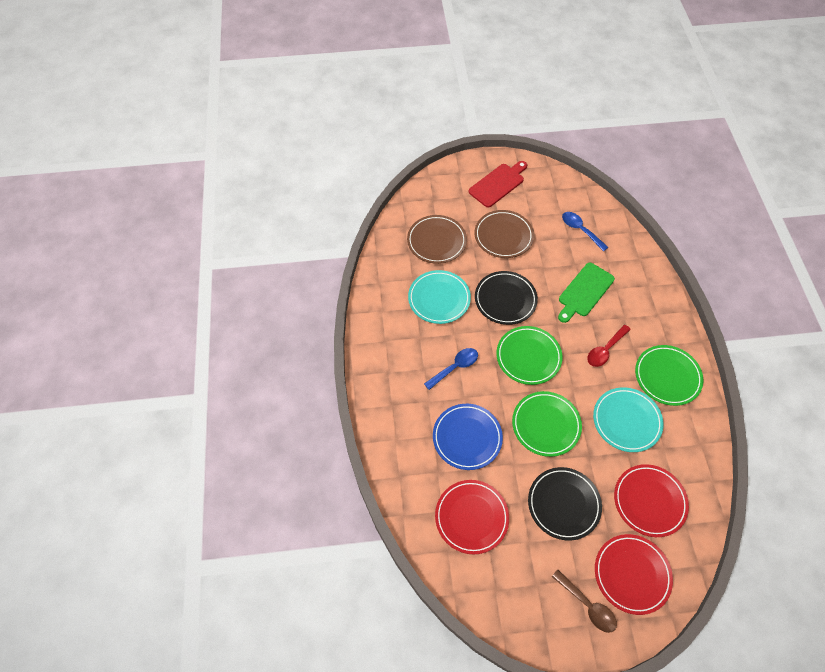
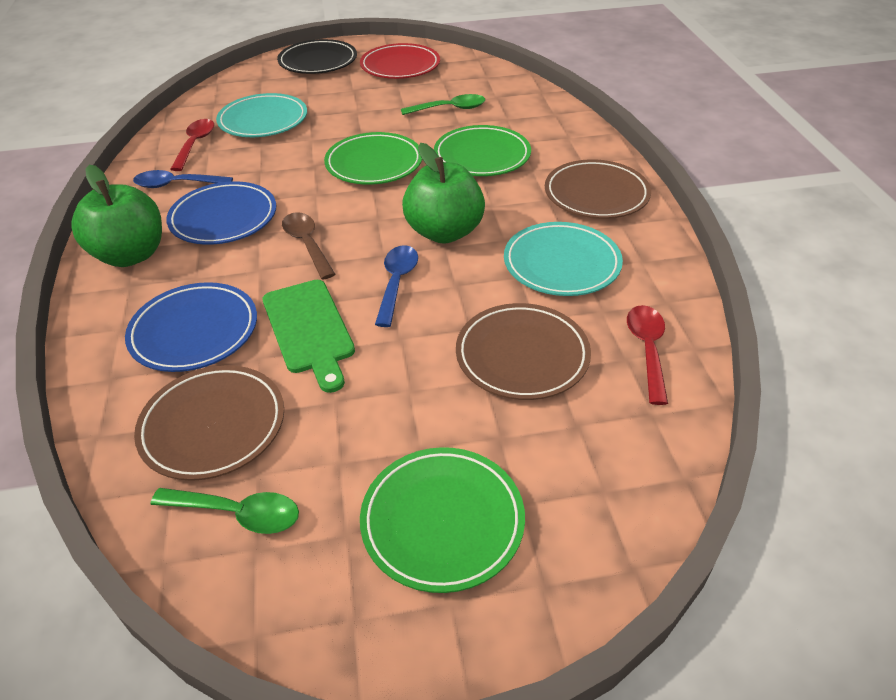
black plate: [475,271,538,325] [528,467,602,541] = 2 -> [277,39,357,74] = 1
blue plate: [433,404,503,470] = 1 -> [125,282,257,372] [166,181,276,245] = 2
brown plate: [407,215,467,264] [474,210,534,258] = 2 -> [134,365,284,481] [456,303,591,400] [545,159,651,219] = 3
green apple: none = 0 -> [71,165,162,267] [402,143,485,244] = 2
green spoon: none = 0 -> [151,488,299,534] [401,94,485,115] = 2
red cutting board: [469,161,527,207] = 1 -> none = 0
red plate: [435,480,509,555] [595,534,673,615] [614,464,689,537] = 3 -> [360,43,440,79] = 1
red spoon: [587,325,631,367] = 1 -> [170,119,214,171] [627,305,668,405] = 2

